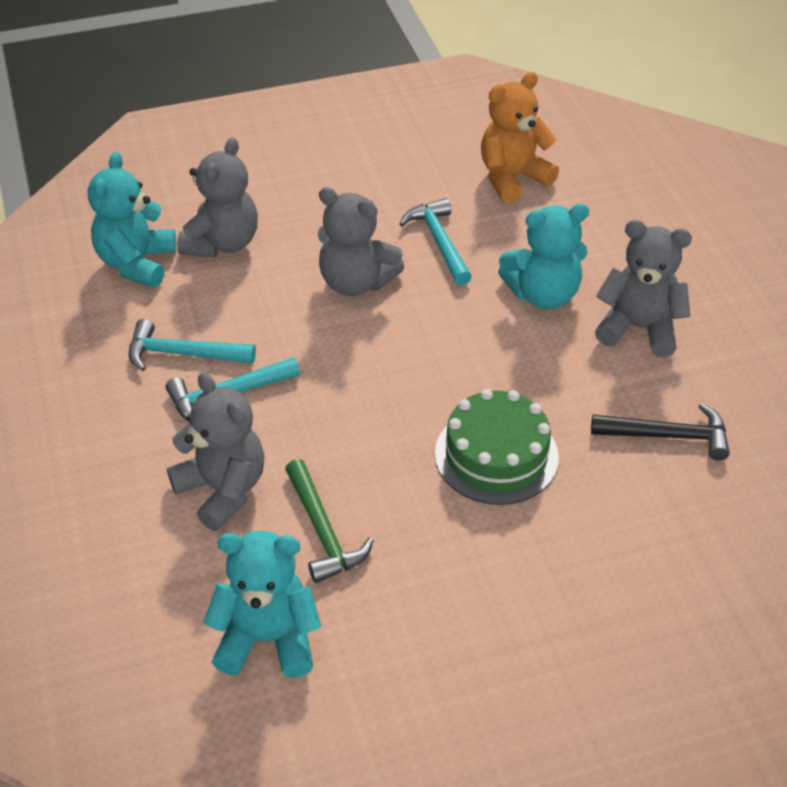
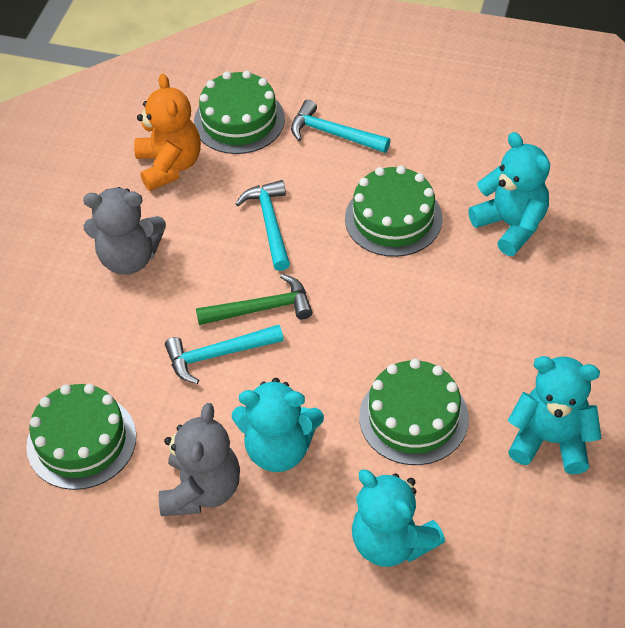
black hammer: [591,403,730,460] = 1 -> none = 0
green cake: [435,389,559,505] = 1 -> [26,383,136,490] [194,71,285,154] [345,166,442,257] [359,359,469,465] = 4
grey teddy bear: [167,372,265,531] [177,137,258,257] [317,187,404,296] [595,220,692,357] = 4 -> [83,187,166,275] [159,403,240,516] = 2
turquoise teddy bear: [88,152,176,288] [203,530,321,678] [498,204,589,310] = 3 -> [232,378,324,472] [352,470,445,567] [468,132,550,256] [508,356,602,474] = 4

